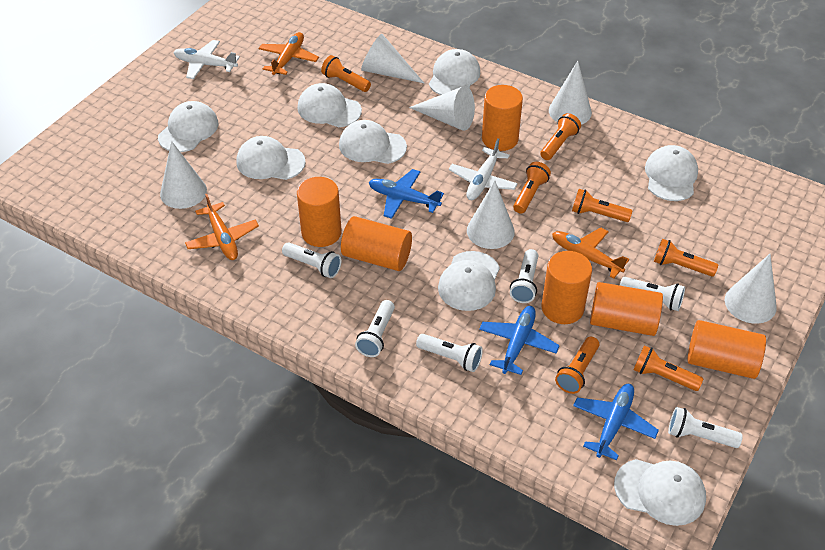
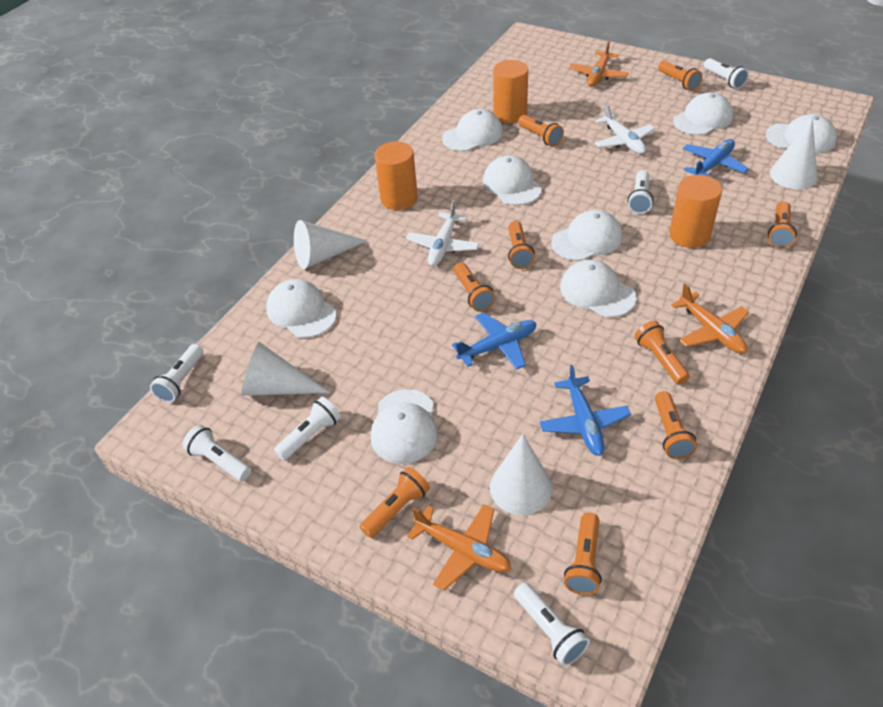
orange cylinder: [297,177,342,247] [341,216,412,271] [482,85,523,151] [542,251,592,324] [590,282,663,336] [687,320,766,379] = 6 -> [375,141,418,210] [493,60,528,123] [669,175,722,248] = 3
orange flashlight: [321,55,371,92] [513,162,551,214] [540,113,581,160] [555,337,599,394] [572,189,632,222] [633,345,703,391] [654,239,718,277] = 7 -> [360,467,430,538] [454,262,496,312] [508,221,535,269] [518,115,564,147] [564,513,602,595] [634,321,690,385] [655,391,697,459] [658,61,703,91] [768,201,797,248] = 9
white cone: [160,141,207,209] [361,34,424,83] [409,86,475,131] [467,181,515,249] [549,61,592,125] [725,254,777,324] = 6 -> [242,342,330,396] [294,220,367,269] [490,434,552,515] [770,117,817,189] = 4

